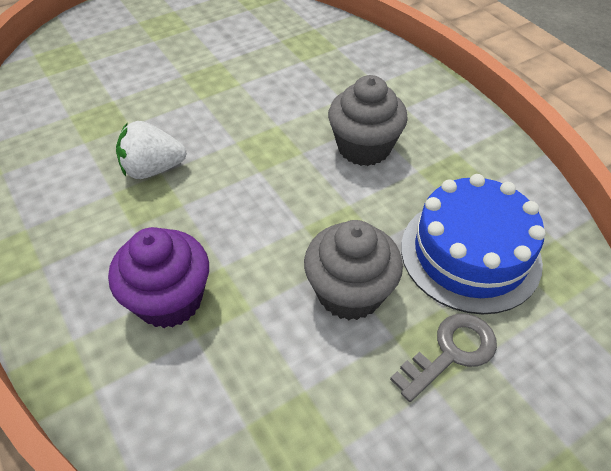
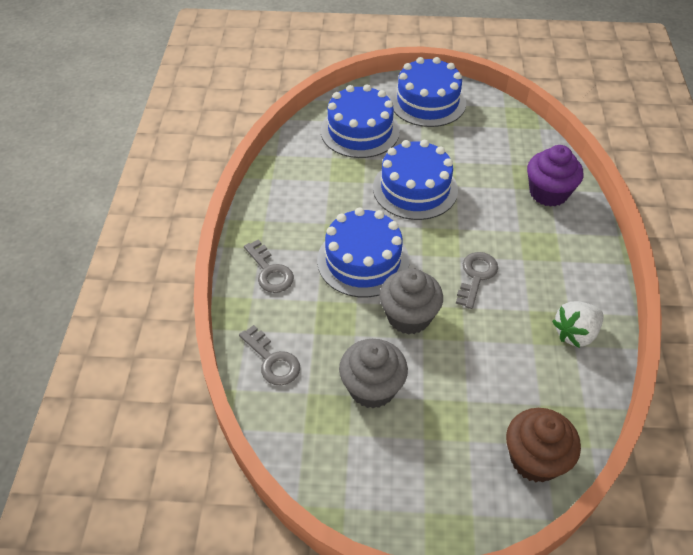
blue cake: [401,174,546,314] = 1 -> [317,208,409,298] [321,84,400,158] [373,140,458,220] [390,57,466,127] = 4
brown cupcake: none = 0 -> [506,408,581,483] = 1
grey key: [390,313,497,402] = 1 -> [239,325,300,386] [244,240,294,293] [456,252,498,309] = 3

